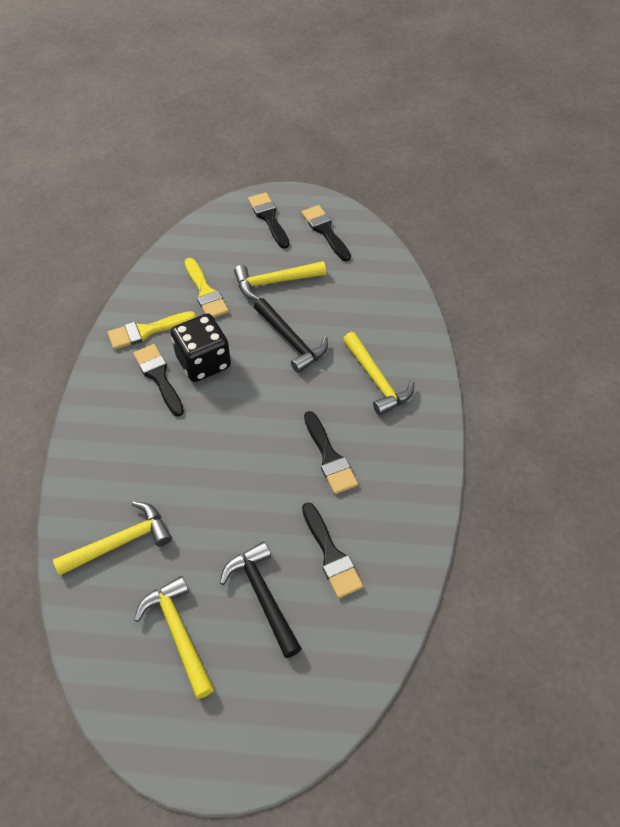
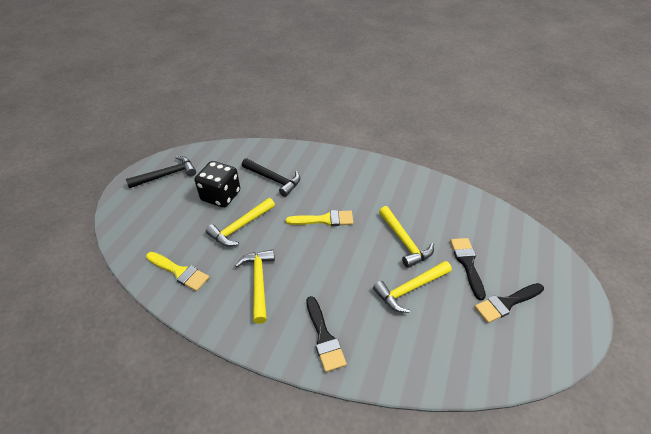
black brush: [133,344,184,417] [248,192,289,249] [301,205,351,261] [302,502,363,598] [304,411,358,494] = 5 -> [306,296,347,372] [450,238,486,300] [475,283,544,323] = 3

